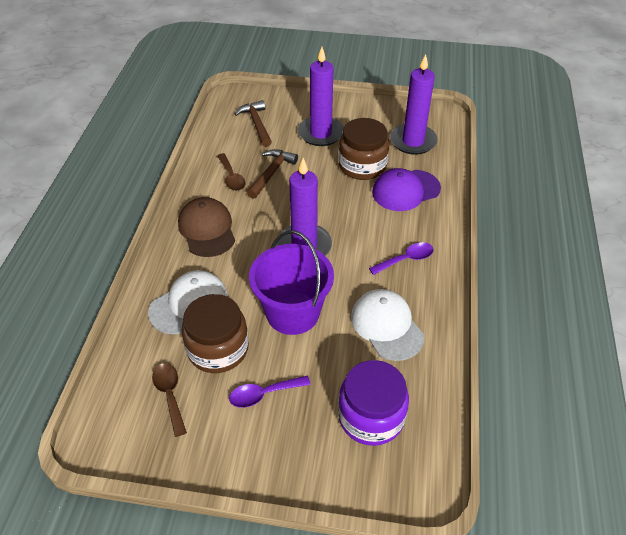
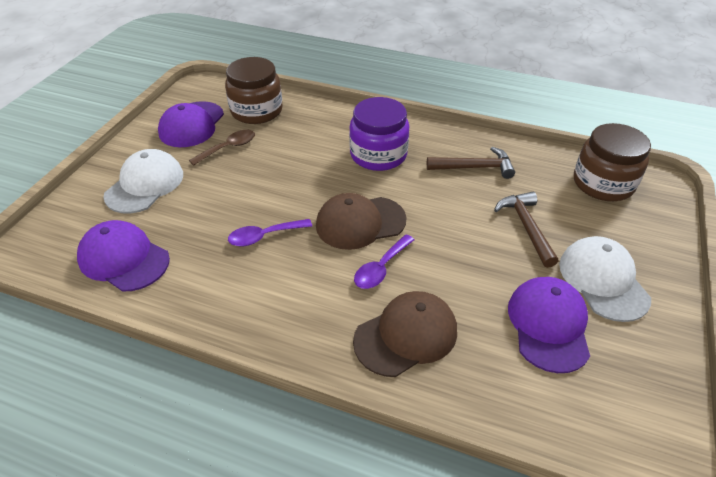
brown cap: [178,197,235,257] = 1 -> [316,193,407,250] [353,291,457,377] = 2
brown spoon: [152,363,187,437] [217,153,246,191] = 2 -> [189,130,255,166] = 1
purple bucket: [249,231,334,335] = 1 -> none = 0
purple candle: [277,158,332,256] [298,47,344,146] [390,54,438,155] = 3 -> none = 0
purple cap: [372,168,441,211] = 1 -> [77,220,170,292] [158,101,224,147] [508,277,590,373] = 3

